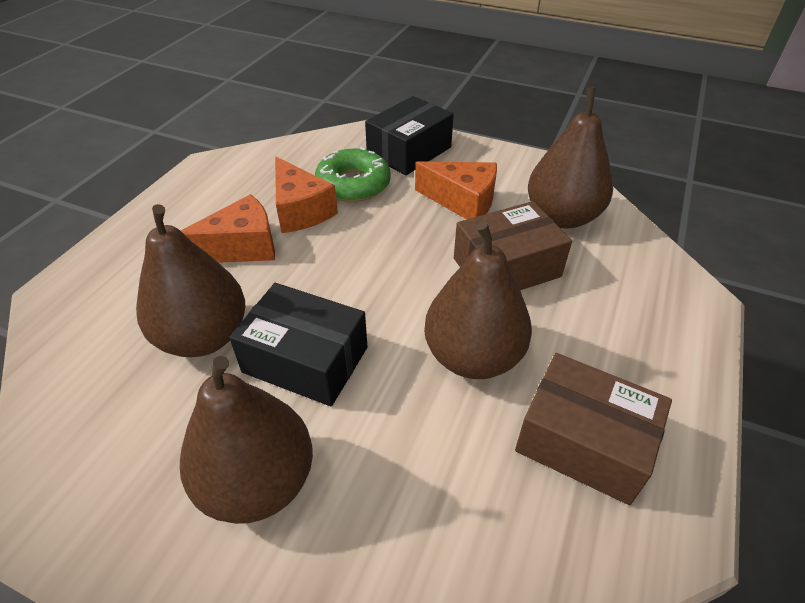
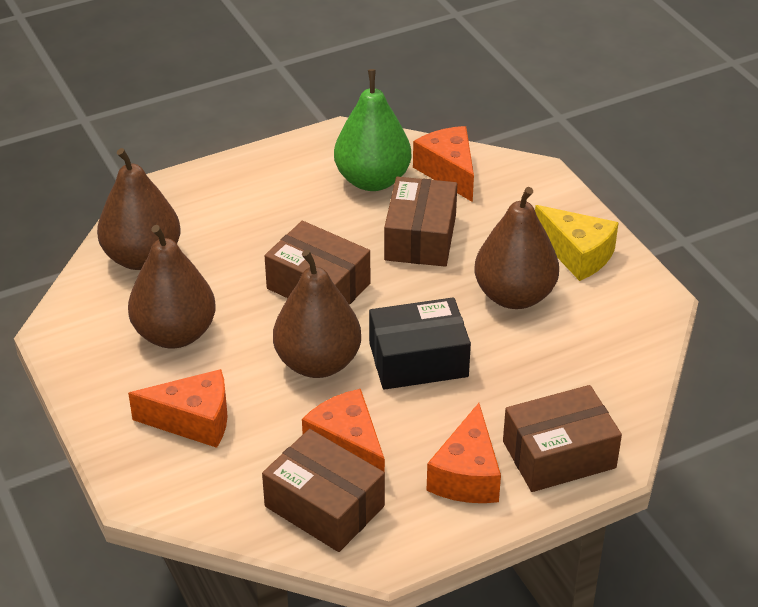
black box: [229,283,368,406] [365,96,454,175] = 2 -> [369,297,471,390] = 1
brown box: [454,201,572,290] [515,353,672,505] = 2 -> [262,429,385,552] [265,221,370,305] [384,177,457,267] [503,385,622,492] = 4
green donut: [315,147,391,202] = 1 -> none = 0
green pear: none = 0 -> [334,69,411,191] = 1
orange cheese: [181,194,275,263] [275,157,338,233] [415,161,497,219] = 3 -> [128,369,228,448] [302,389,385,472] [413,126,474,202] [426,403,501,503] = 4
yellow cheese: none = 0 -> [535,205,619,281] = 1

